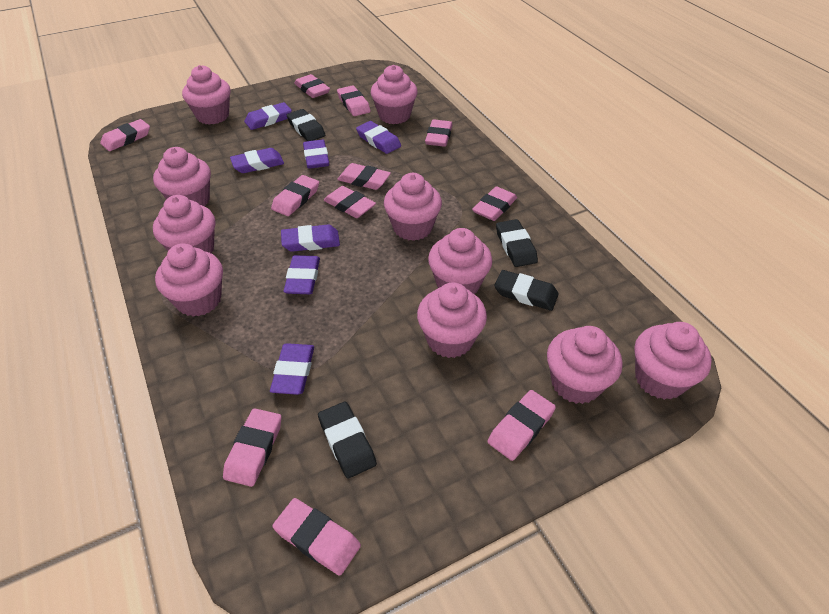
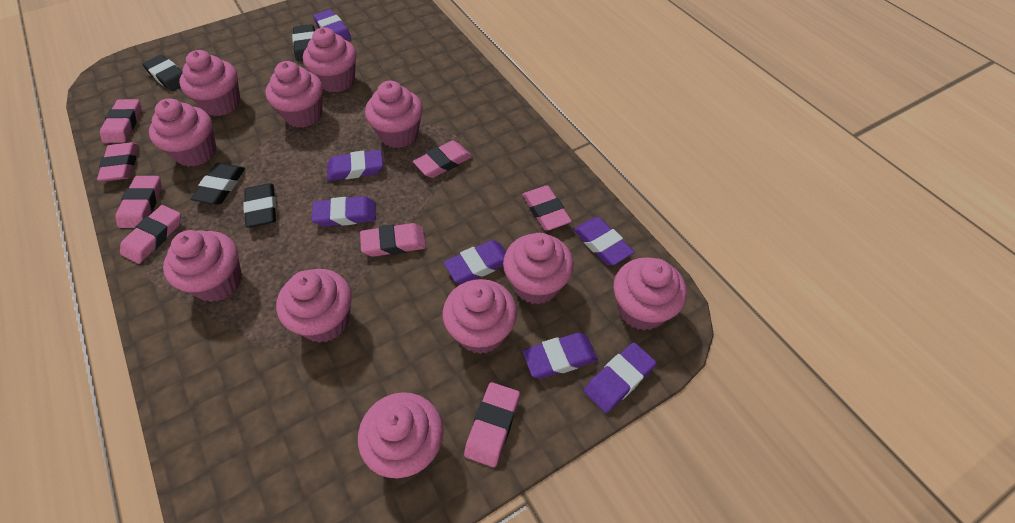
pink cupcake: [153,147,211,206] [153,195,215,254] [155,243,223,316] [182,65,231,125] [371,65,418,124] [384,173,442,241] [417,283,487,358] [428,228,492,294] [547,326,623,404] [634,322,712,400] = 10 -> [149,98,216,167] [163,230,242,302] [179,50,240,116] [266,61,323,128] [276,269,352,343] [303,27,357,93] [358,392,443,478] [365,80,423,148] [443,279,517,354] [503,233,574,305] [613,258,687,331] = 11
pink eraser: [100,119,150,151] [223,408,281,487] [271,175,319,216] [272,498,361,576] [294,74,330,98] [324,186,376,218] [337,85,371,116] [337,163,391,190] [425,119,452,147] [472,186,517,221] [487,390,556,461] = 11 -> [97,142,138,182] [100,99,141,143] [116,176,162,228] [120,205,181,264] [360,223,426,257] [413,140,472,178] [464,382,520,467] [522,186,572,231] = 8

